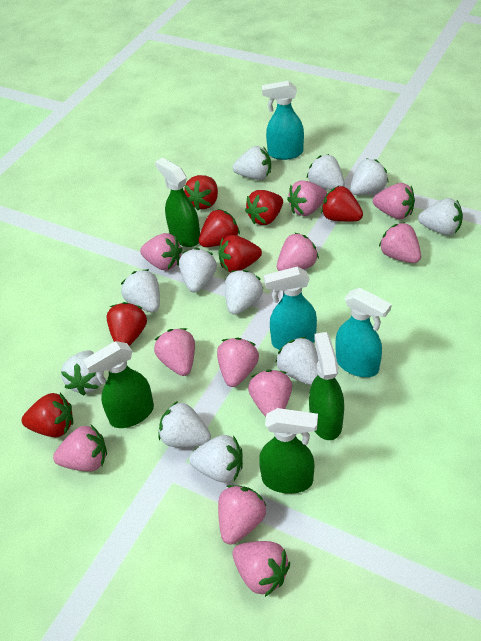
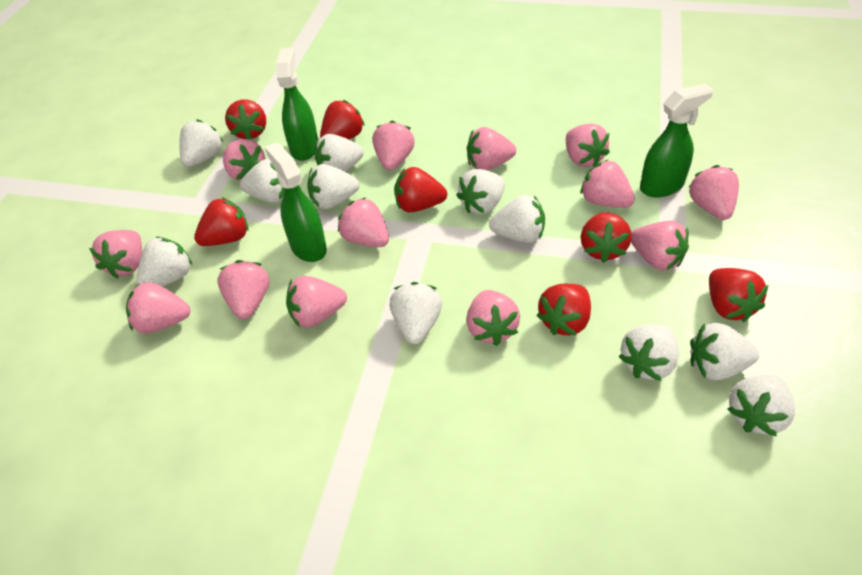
green spray bottle: [83,341,154,428] [155,157,200,247] [259,408,318,494] [309,332,344,440] = 4 -> [265,142,327,262] [276,48,318,161] [640,83,713,198] = 3
pink strawberry: [53,425,107,471] [140,233,182,270] [154,328,195,376] [217,338,259,387] [218,485,267,545] [232,541,290,597] [248,370,292,417] [277,233,319,271] [287,180,327,216] [373,183,415,219] [379,222,421,263] = 11 -> [89,230,142,279] [126,282,190,334] [217,260,270,319] [223,139,265,181] [286,276,347,327] [338,198,389,247] [373,121,415,170] [466,290,520,346] [467,127,516,170] [566,123,610,167] [581,160,635,208] [631,221,689,270] [688,165,739,220] = 13
turquoise spray bottle: [262,81,304,160] [264,266,317,350] [335,288,392,377] = 3 -> none = 0

